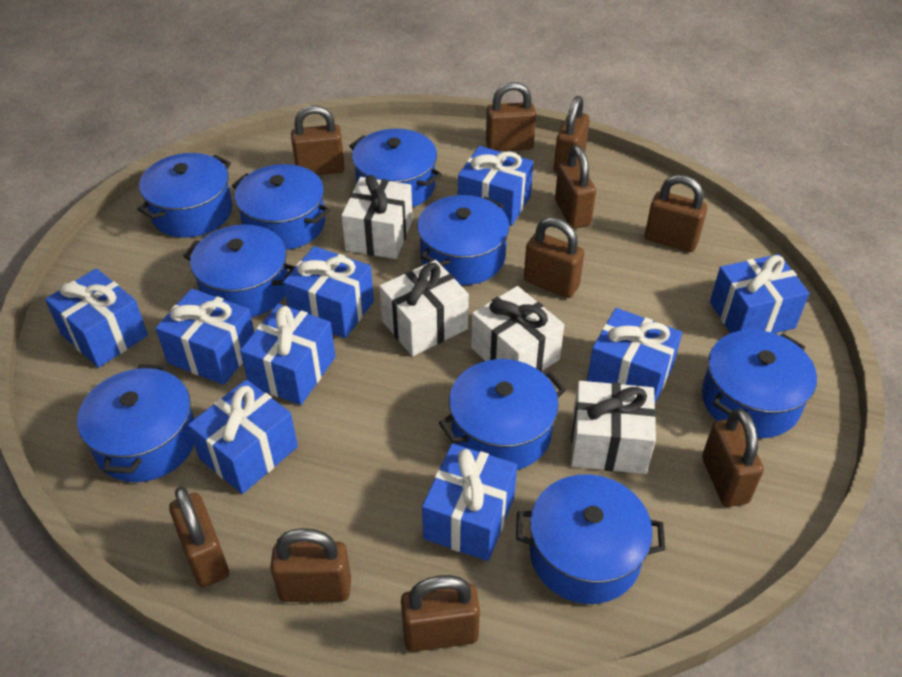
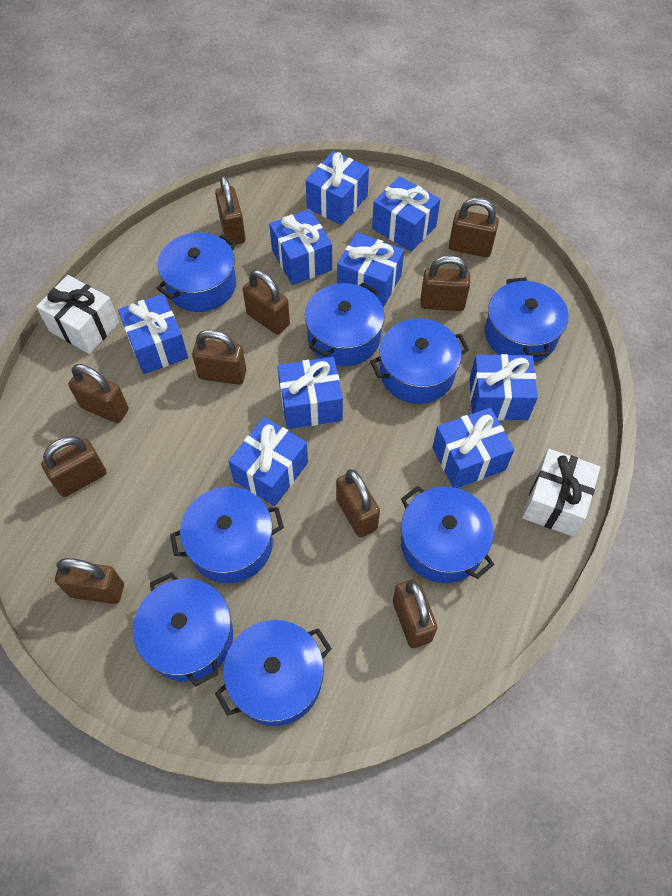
blue pot: [77,364,194,482] [137,153,233,238] [183,225,295,317] [232,164,330,250] [349,129,442,207] [417,195,510,285] [439,359,566,470] [516,474,665,604] [702,330,817,438] = 9 -> [133,572,233,687] [156,232,236,312] [170,487,284,583] [215,620,332,726] [305,283,385,366] [370,318,469,404] [401,486,494,583] [485,277,568,362] = 8
white gift: [341,175,413,259] [379,260,469,356] [471,286,564,372] [571,381,656,474] = 4 -> [36,275,119,354] [522,449,600,536] = 2

